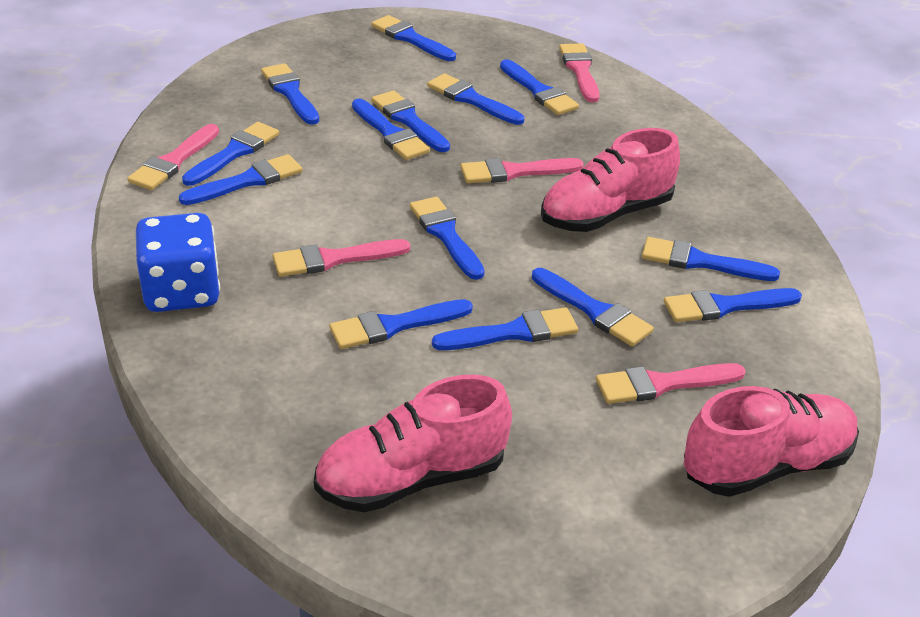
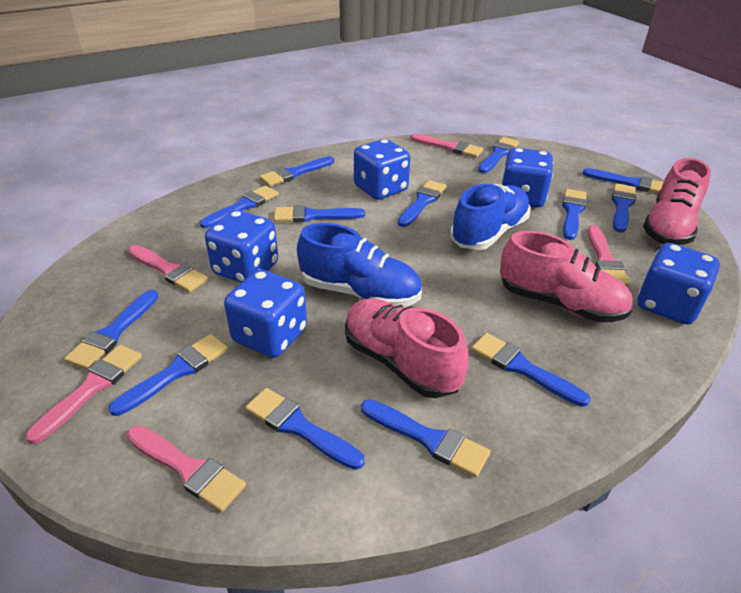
blue brush: [179,154,303,205] [182,122,279,186] [261,63,319,125] [329,299,473,349] [352,99,430,160] [371,15,456,61] [371,90,450,152] [410,197,485,280] [427,73,524,125] [432,307,578,350] [500,59,579,115] [532,268,654,346] [642,237,780,281] [664,288,802,322] = 14 -> [64,290,159,370] [108,334,228,416] [200,186,278,228] [245,388,365,470] [260,156,334,187] [274,205,365,222] [361,399,490,478] [398,180,447,227] [471,333,591,407] [478,137,519,173] [562,189,587,240] [582,168,663,194] [612,183,636,233] = 13
blue dice: [136,213,220,312] = 1 -> [205,210,278,283] [224,269,307,358] [354,139,410,200] [502,148,553,207] [637,243,720,325] = 5
blue shoe: none = 0 -> [297,223,422,307] [450,184,530,250] = 2

